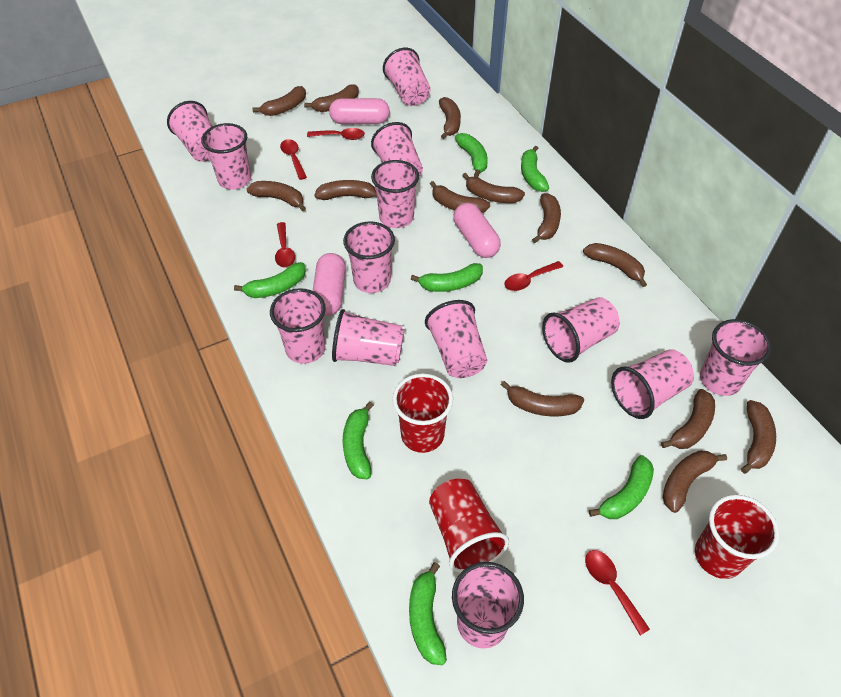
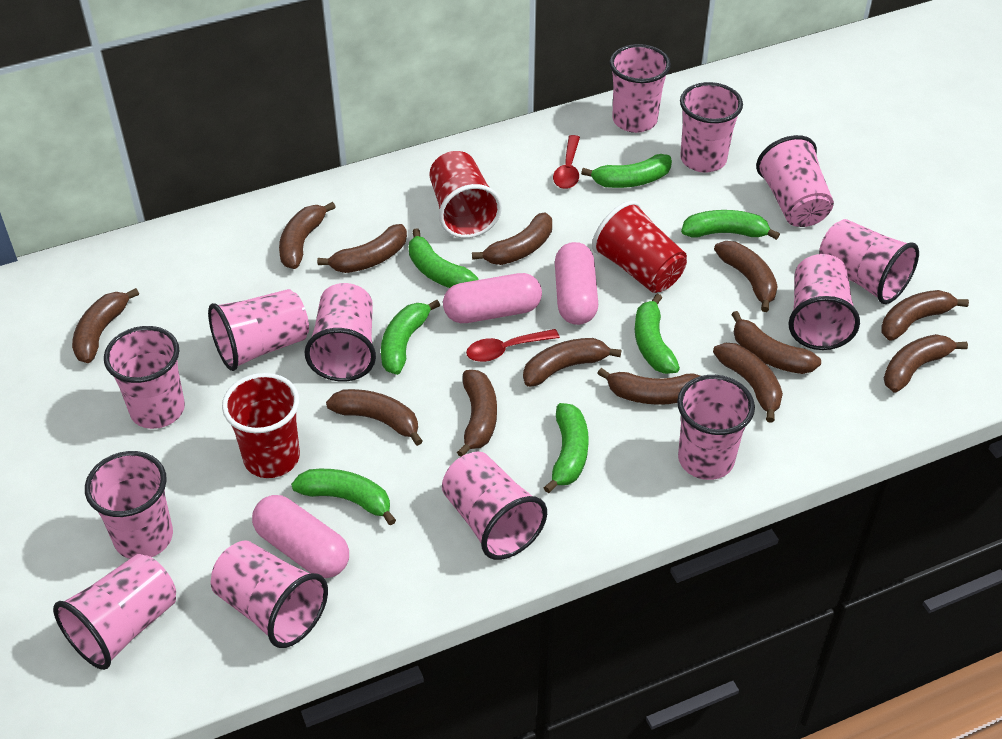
red spoon: [275,222,295,267] [280,139,307,180] [307,128,365,140] [505,261,563,291] [585,550,650,635] = 5 -> [466,329,560,362] [553,135,580,189] = 2

